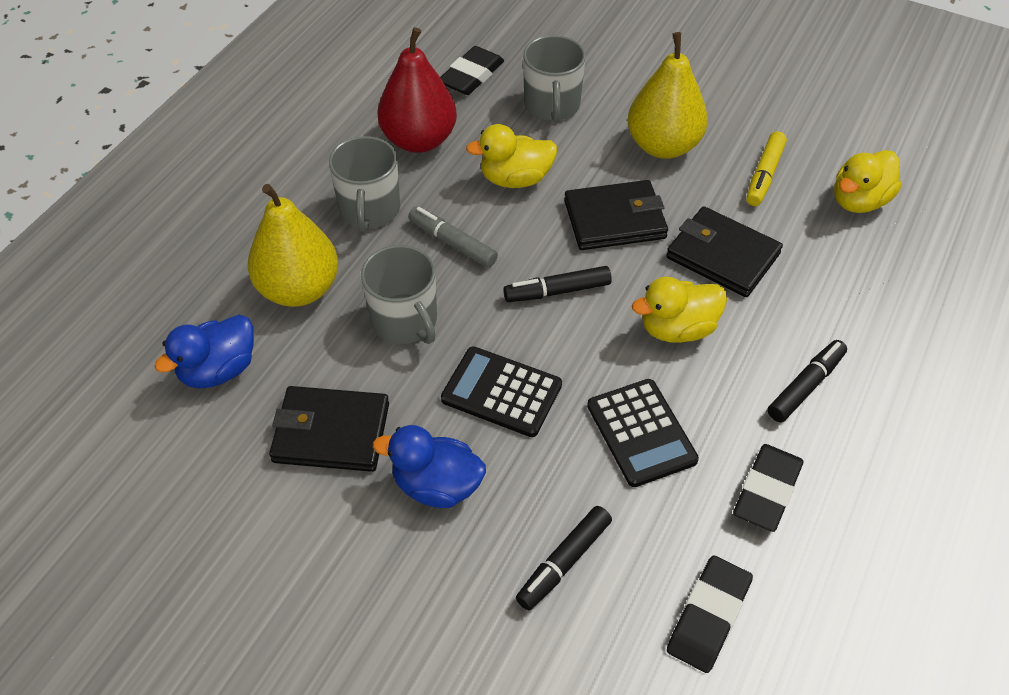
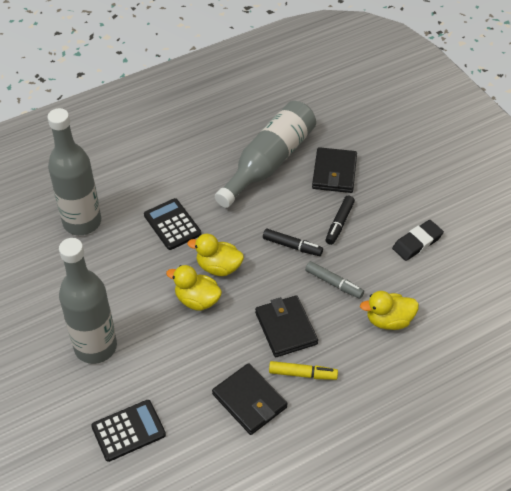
black eraser: [440,46,504,95] [667,555,753,673] [733,444,803,532] = 3 -> [392,220,444,261] = 1
black marker: [504,266,612,302] [516,506,612,610] [768,340,847,422] = 3 -> [263,229,323,256] [325,195,355,245] = 2
blue duck: [154,315,254,388] [373,425,486,508] = 2 -> none = 0
grey bottle: none = 0 -> [47,108,101,235] [59,238,117,364] [215,101,316,208] = 3
grey mug: [329,136,400,232] [361,245,437,344] [523,35,586,122] = 3 -> none = 0
red pear: [377,27,457,153] = 1 -> none = 0
yellow pear: [248,184,338,307] [627,32,708,159] = 2 -> none = 0

